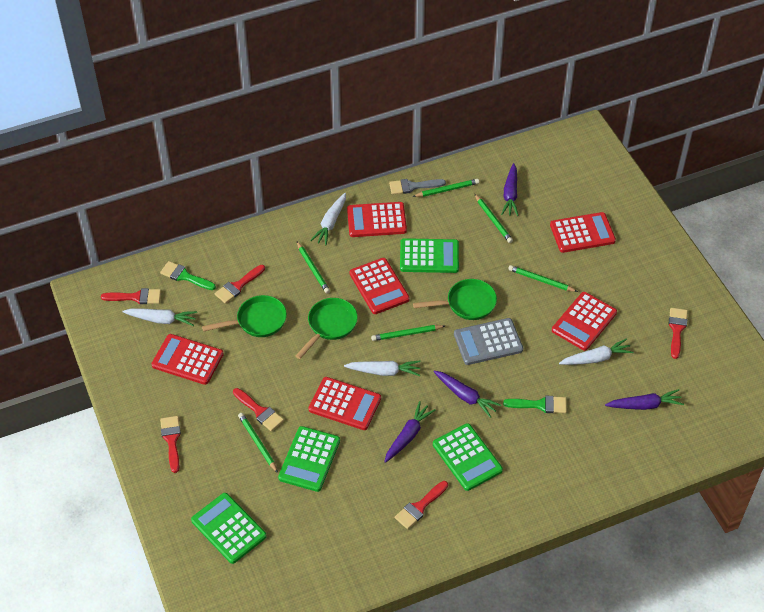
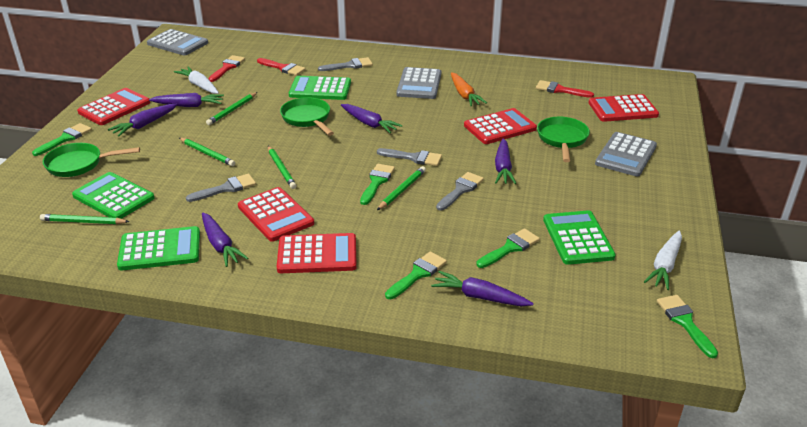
green brush: [160,261,216,290] [503,396,567,413] = 2 -> [32,123,92,156] [360,164,395,205] [385,252,447,299] [477,228,540,268] [657,295,718,358] = 5
green pencil: [238,413,278,473] [297,242,330,294] [371,325,445,341] [412,179,479,197] [475,194,513,243] [508,265,578,292] = 6 -> [40,214,130,224] [179,138,235,166] [206,92,257,125] [268,146,297,189] [377,166,426,210] = 5
grey brush: [389,179,446,195] = 1 -> [186,174,256,202] [318,57,373,71] [377,148,442,166] [436,172,484,211] = 4
grey calculator: [454,318,523,365] = 1 -> [147,29,208,55] [396,67,441,99] [595,132,657,176] = 3
orange carrot: none = 0 -> [451,72,487,106] = 1
purple carrot: [384,401,435,463] [434,371,501,418] [501,163,519,216] [605,389,684,410] = 4 -> [108,104,177,137] [149,93,224,107] [202,212,248,267] [341,104,402,133] [431,271,534,306] [495,138,516,184] = 6
red brush: [101,288,161,304] [160,416,181,473] [215,265,265,304] [233,388,284,431] [395,481,448,529] [669,308,688,359] = 6 -> [208,55,245,82] [257,58,306,76] [536,80,594,98] = 3
red calculator: [151,334,224,385] [309,377,381,430] [347,202,407,237] [350,258,410,314] [550,212,616,253] [552,292,617,351] = 6 -> [77,88,150,125] [238,187,314,242] [277,233,357,273] [464,108,537,144] [588,94,659,122] = 5
white carrot: [122,309,197,326] [310,193,346,245] [344,361,421,376] [559,338,634,365] = 4 -> [174,66,219,94] [644,231,682,290] = 2

